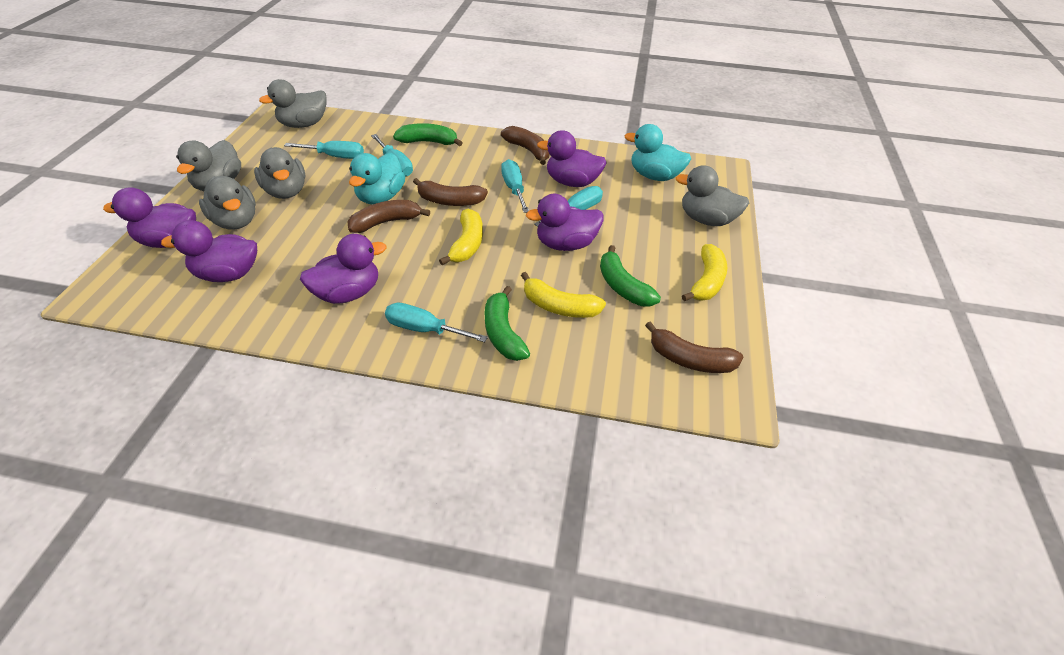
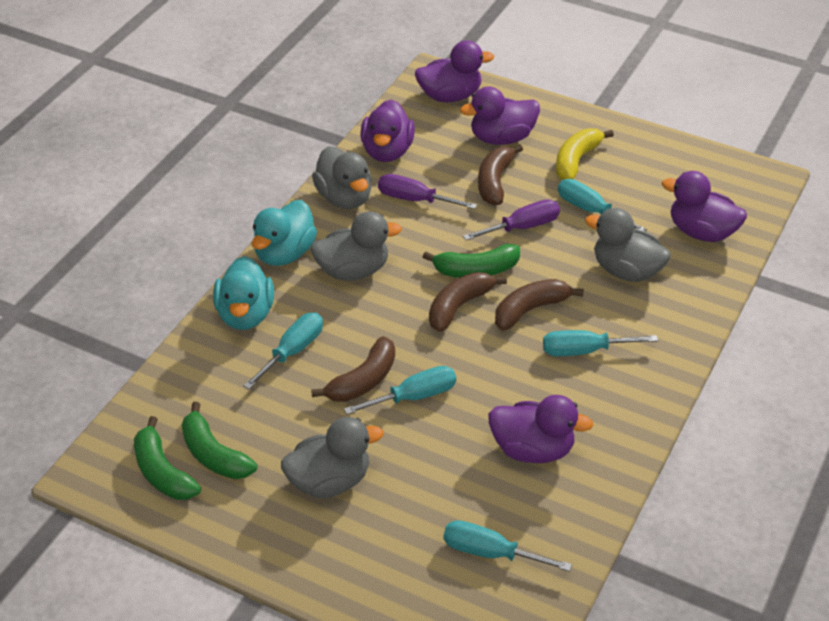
grey duck: [176,140,241,191] [199,176,256,229] [254,147,305,199] [259,79,327,128] [675,165,749,226] = 5 -> [281,417,383,498] [310,211,402,280] [312,146,372,209] [585,208,671,282] = 4
purple screwdriver: none = 0 -> [378,174,477,209] [463,200,560,240] = 2
yellow banana: [439,208,483,265] [521,272,606,318] [682,244,727,301] = 3 -> [556,128,614,180] = 1

